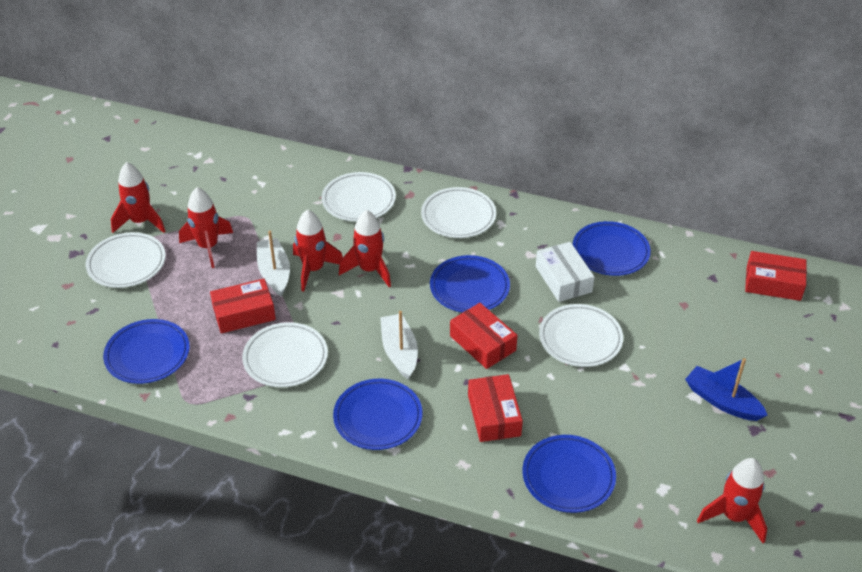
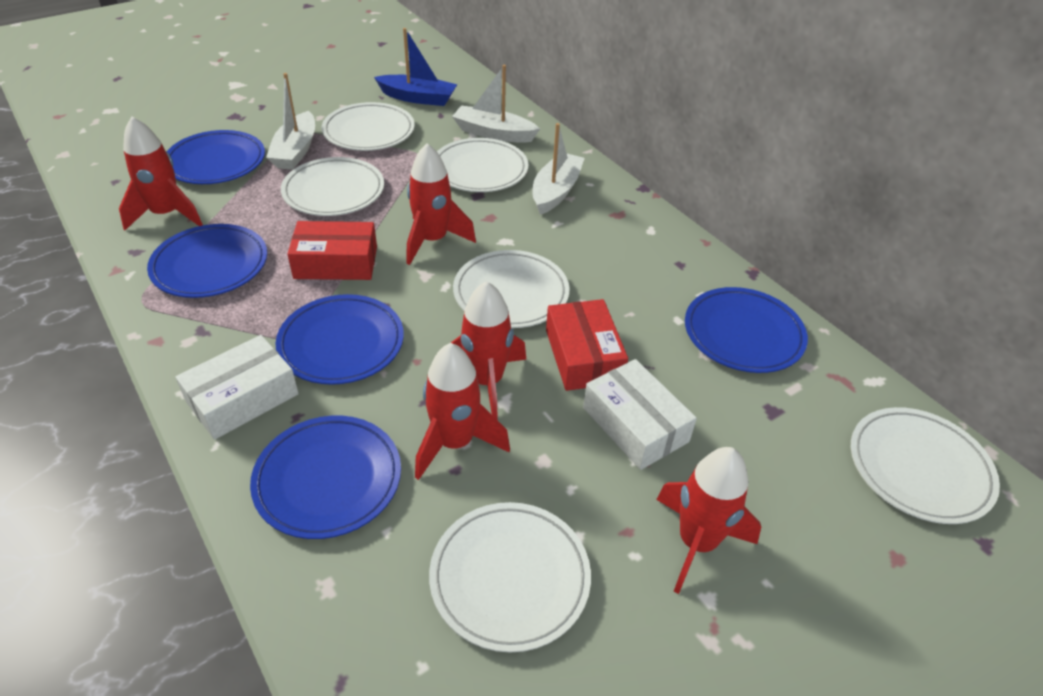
red box: [210,279,276,333] [450,303,518,369] [468,374,523,442] [745,251,807,301] = 4 -> [287,221,377,280] [546,299,628,391] = 2
white boat: [257,231,290,296] [380,311,418,379] = 2 -> [266,73,315,170] [452,65,540,143] [532,123,585,215] = 3
white box: [536,242,594,302] = 1 -> [175,335,299,440] [583,359,697,470] = 2
white plate: [85,232,166,288] [242,322,328,387] [322,172,396,222] [421,187,496,238] [539,304,623,367] = 5 -> [281,157,384,216] [321,102,415,151] [429,502,591,653] [437,138,528,192] [453,250,569,328] [851,407,1000,524] = 6

